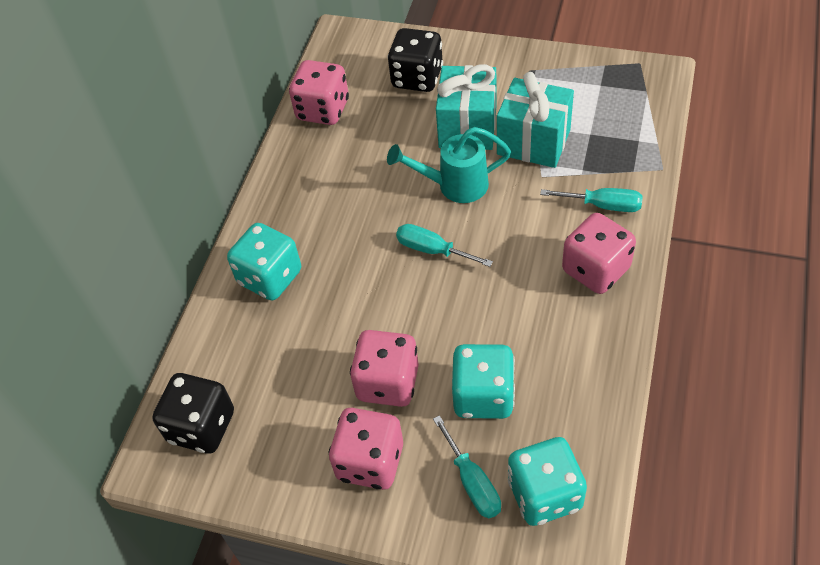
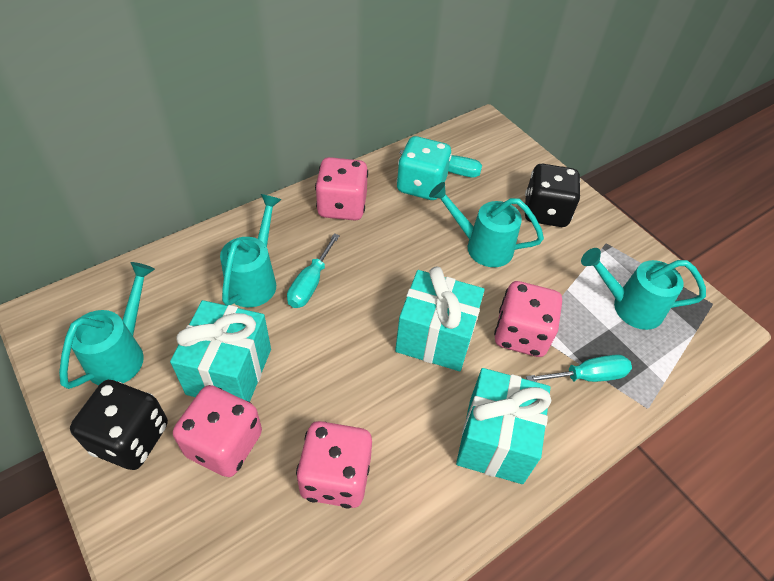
turquoise dice: [227,223,301,300] [452,344,515,419] [508,437,587,526] = 3 -> [397,136,452,200] = 1
turquoise gift: [436,64,496,150] [497,72,574,168] = 2 -> [170,300,271,402] [395,266,484,371] [456,368,552,484] = 3
turquoise watering can: [387,127,511,203] = 1 -> [59,262,155,389] [220,194,282,307] [429,182,544,267] [581,248,706,330] = 4

